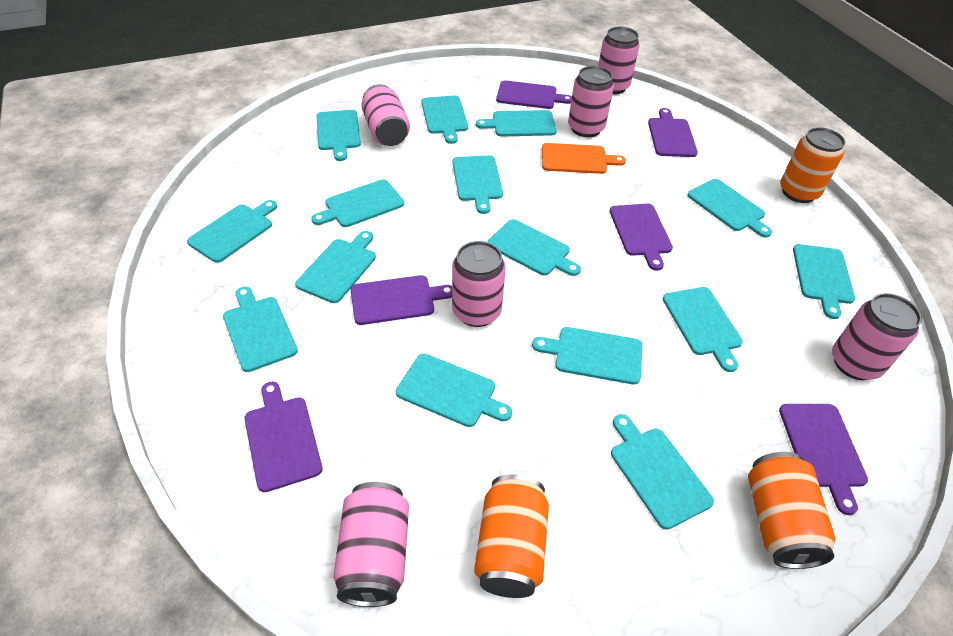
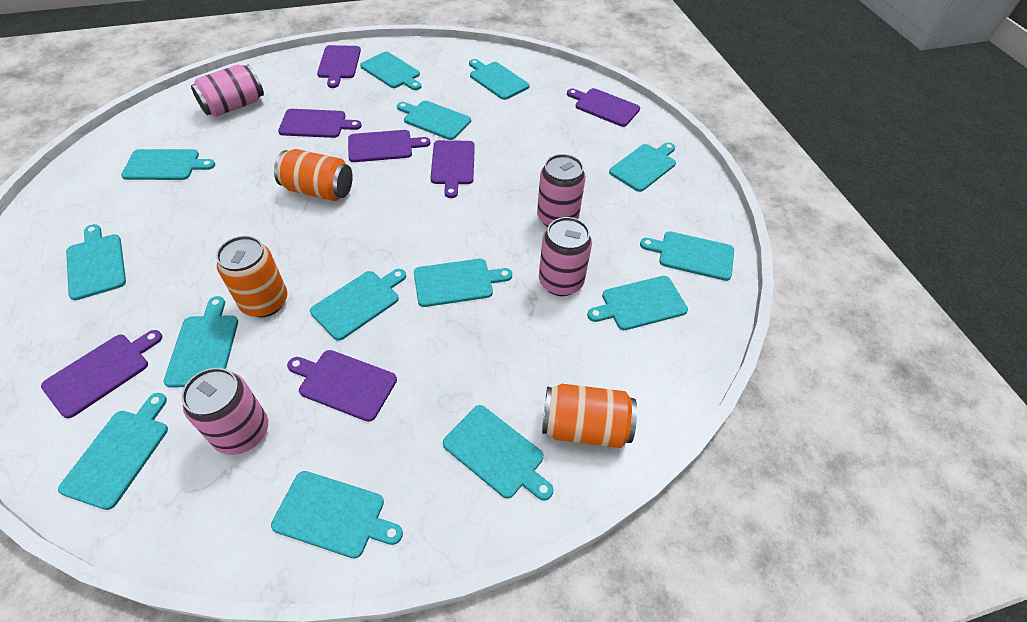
orange cutting board: [542,143,626,174] = 1 -> none = 0
pink can: [333,482,409,607] [361,84,410,146] [452,241,506,327] [568,66,614,137] [598,27,640,94] [832,293,922,380] = 6 -> [181,368,268,455] [191,65,264,117] [537,154,586,227] [539,217,592,296] = 4
purple cutting board: [245,382,323,492] [350,275,452,325] [496,80,572,109] [610,203,673,271] [648,108,698,157] [779,404,868,515] = 6 -> [41,330,162,418] [278,109,362,138] [287,350,397,422] [317,45,361,88] [348,130,430,162] [430,140,475,198] [567,88,640,127] = 7
turquoise cutting board: [187,200,277,263] [223,287,298,372] [295,231,376,303] [311,179,404,227] [317,110,361,161] [396,354,512,427] [421,95,468,144] [453,155,503,214] [476,110,557,136] [487,219,581,276] [532,327,642,385] [611,414,714,530] [663,287,743,372] [687,179,772,237] [793,244,855,319] = 15 -> [58,393,168,510] [66,224,126,300] [121,149,215,180] [164,296,238,388] [271,471,403,559] [310,269,406,341] [360,52,421,90] [397,101,471,140] [414,259,512,307] [443,405,553,501] [469,59,530,100] [587,276,688,330] [609,142,676,192] [640,231,734,281] = 14

